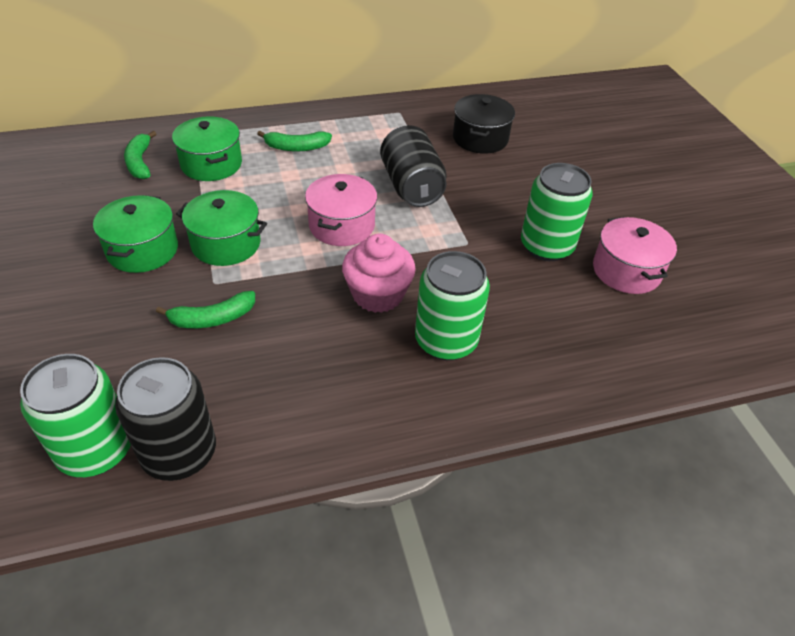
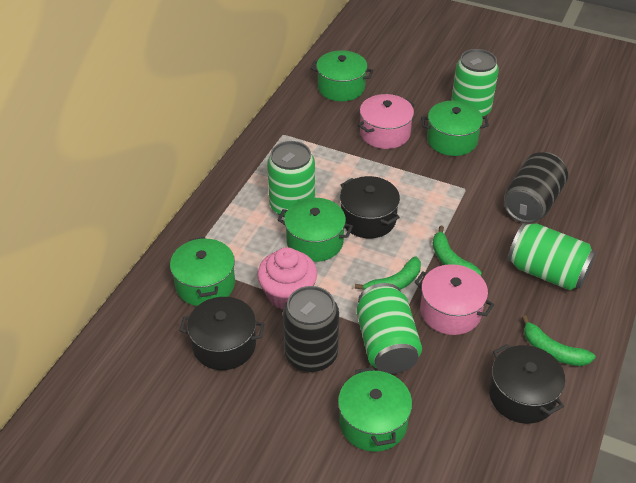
black pot: [453,94,515,154] = 1 -> [179,297,265,370] [340,176,400,238] [489,344,565,424] = 3
green can: [20,354,131,477] [415,251,490,361] [521,163,593,261] = 3 -> [267,141,315,217] [356,283,422,374] [451,49,499,116] [508,223,596,291] = 4
green pot: [93,195,178,273] [172,116,242,181] [176,190,267,266] = 3 -> [170,237,235,306] [278,198,353,262] [310,50,373,101] [338,367,412,452] [421,101,489,156] = 5

